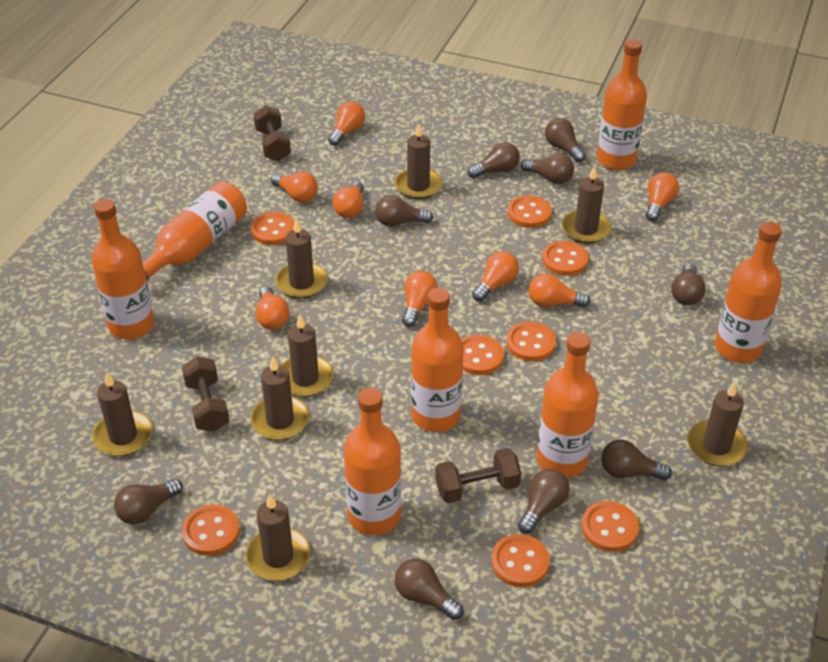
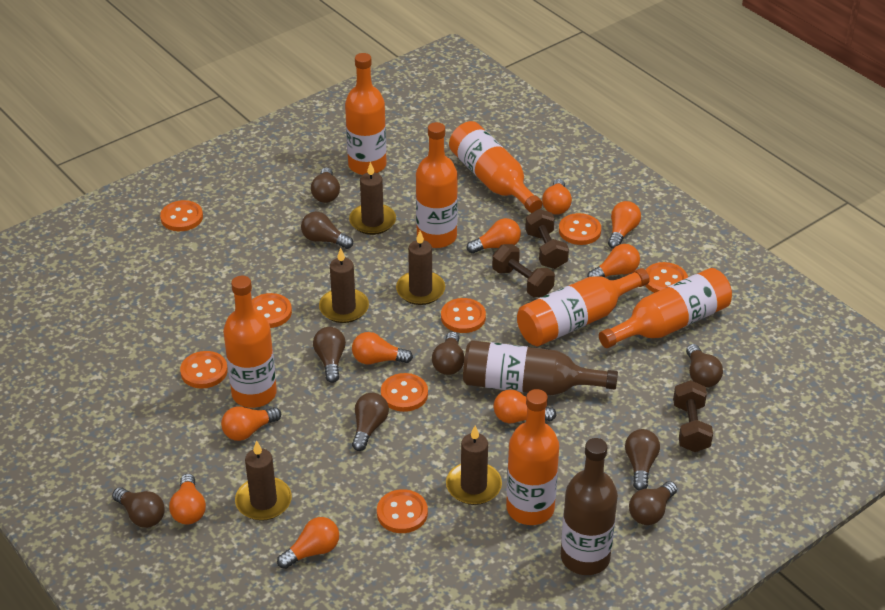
brown bottle: none = 0 -> [463,340,618,395] [561,438,618,575] = 2
brown candle: [92,371,152,456] [245,494,310,581] [251,356,309,440] [275,218,328,298] [281,314,334,397] [395,123,442,199] [562,165,611,243] [687,381,748,466] = 8 -> [235,440,292,521] [319,248,369,323] [349,162,396,235] [396,231,445,305] [446,426,502,505] = 5
orange light bulb: [255,286,290,330] [271,172,318,203] [328,101,365,146] [333,181,364,218] [402,271,438,327] [472,251,519,301] [529,274,590,308] [646,172,679,221] = 8 -> [169,474,206,524] [221,406,281,441] [277,517,339,569] [352,332,413,364] [467,218,521,254] [493,389,557,423] [542,179,572,215] [587,244,640,278] [608,201,641,249] = 9

